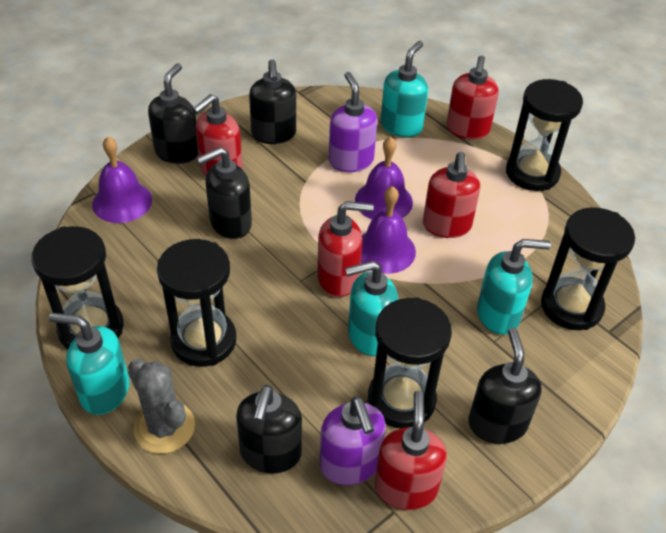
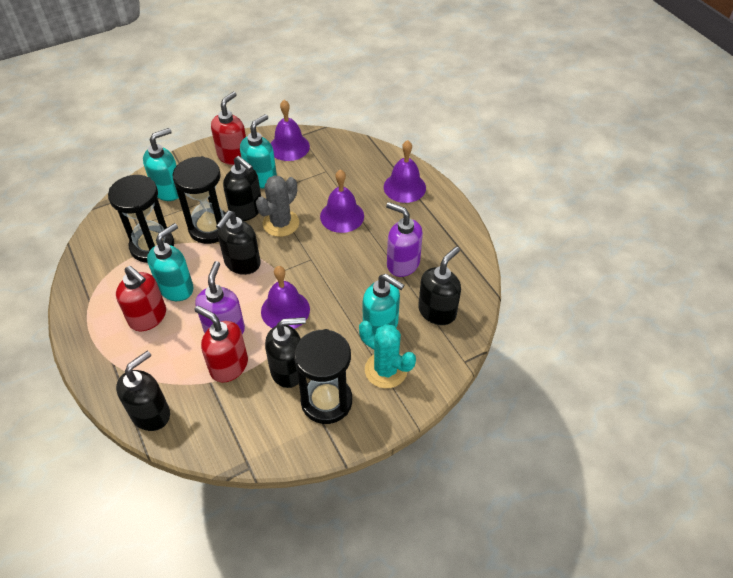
black hourglass: [31,226,124,349] [157,239,236,367] [368,297,452,428] [506,79,583,191] [541,207,635,330] = 5 -> [108,175,174,263] [172,156,226,244] [294,329,352,424] = 3
purple bell: [92,137,152,223] [355,137,413,219] [361,186,416,274] = 3 -> [261,266,310,329] [271,100,310,161] [320,170,364,233] [384,140,426,203] = 4
red soap dispenser: [192,94,243,176] [317,201,374,297] [375,391,447,510] [423,152,480,238] [447,56,499,139] = 5 -> [116,266,166,331] [194,306,248,382] [211,92,246,165] = 3
turquoise cactus: none = 0 -> [359,321,416,388] = 1

